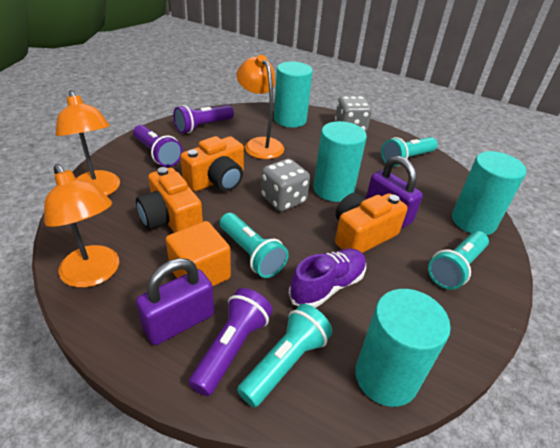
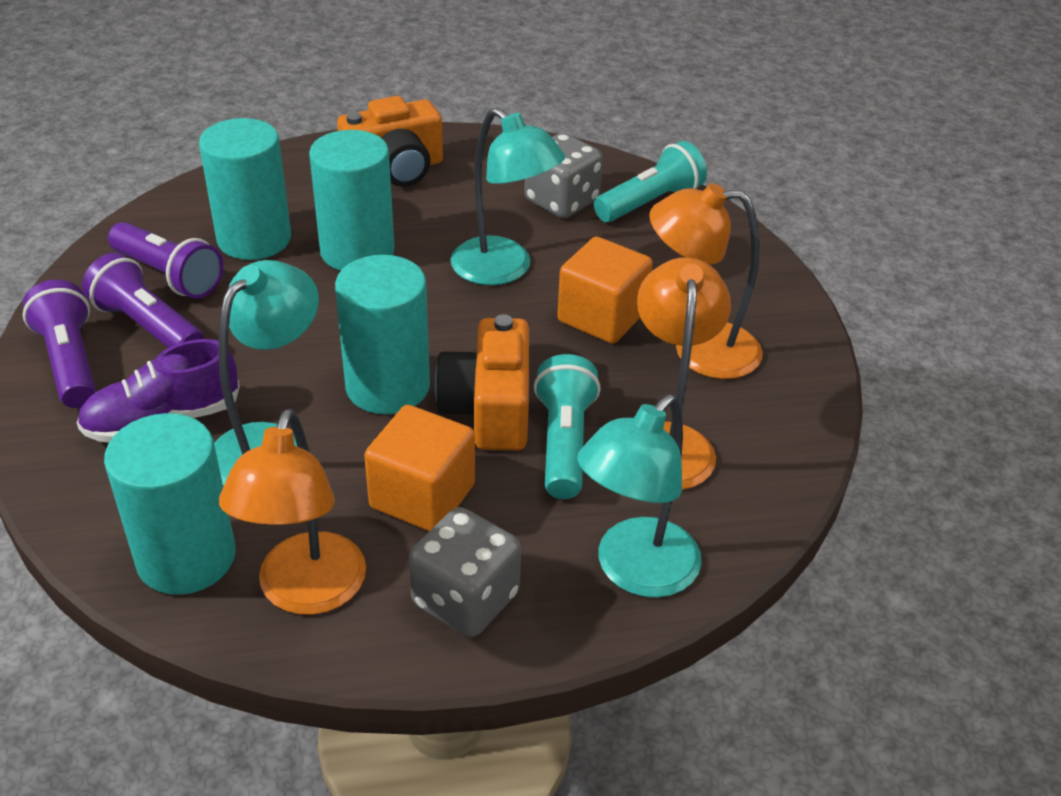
orange camera: [136,167,203,233] [180,136,244,192] [335,193,408,253] = 3 -> [337,96,443,187] [435,314,529,451] = 2
orange cube: [166,221,231,286] = 1 -> [364,405,475,531] [557,237,653,344] = 2
purple padlock: [136,258,214,345] [366,156,423,228] = 2 -> none = 0
turquoise flashlight: [220,213,289,278] [237,304,333,407] [381,137,438,167] [428,231,489,290] = 4 -> [534,354,601,499] [594,141,707,222] = 2
turquoise lamp: none = 0 -> [214,260,319,486] [451,107,565,285] [577,394,702,598] = 3

